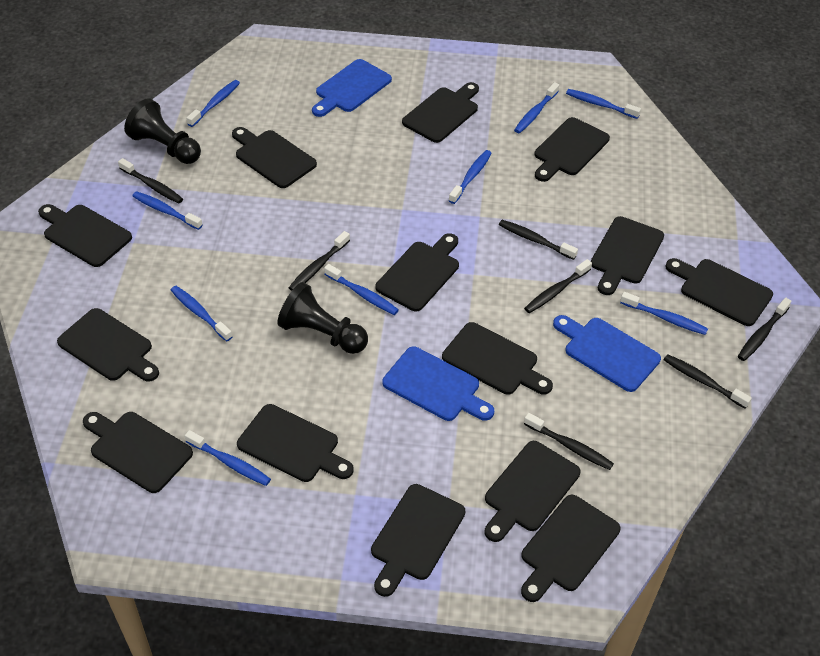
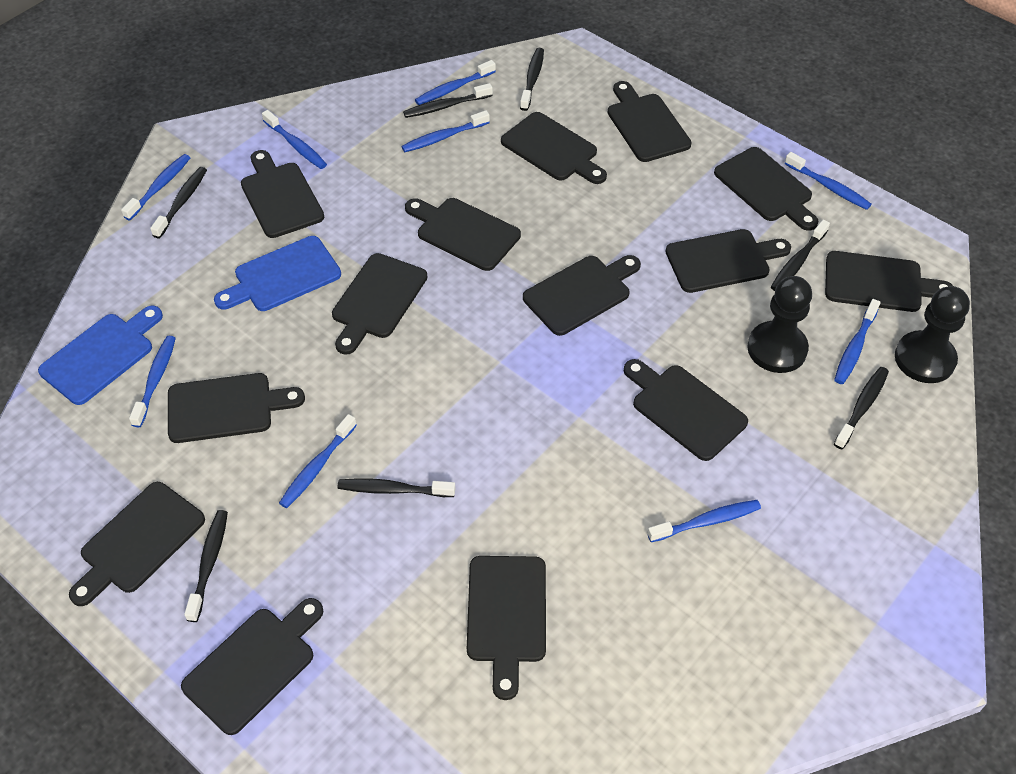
blue cutting board: [312,59,392,117] [382,346,494,421] [553,315,661,392] = 3 -> [38,306,163,405] [214,236,341,311] = 2

